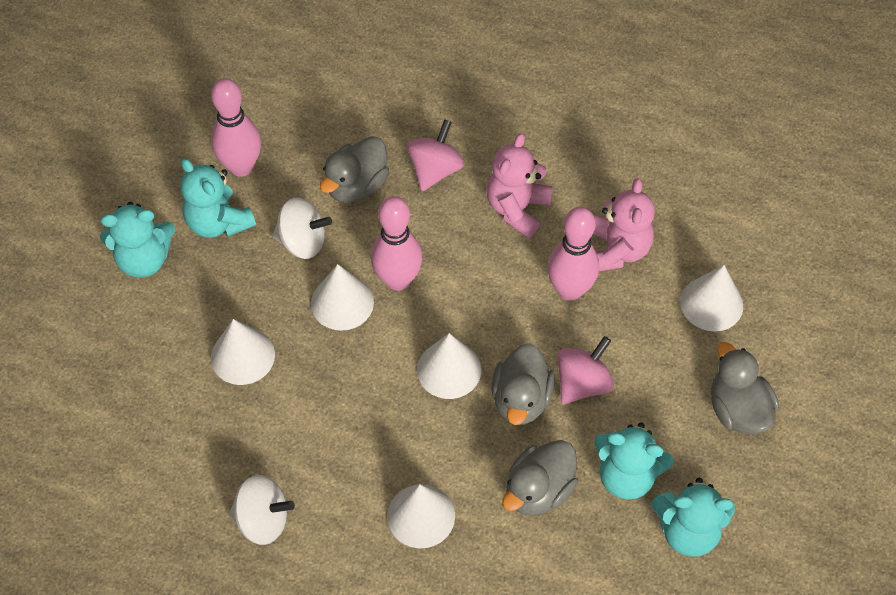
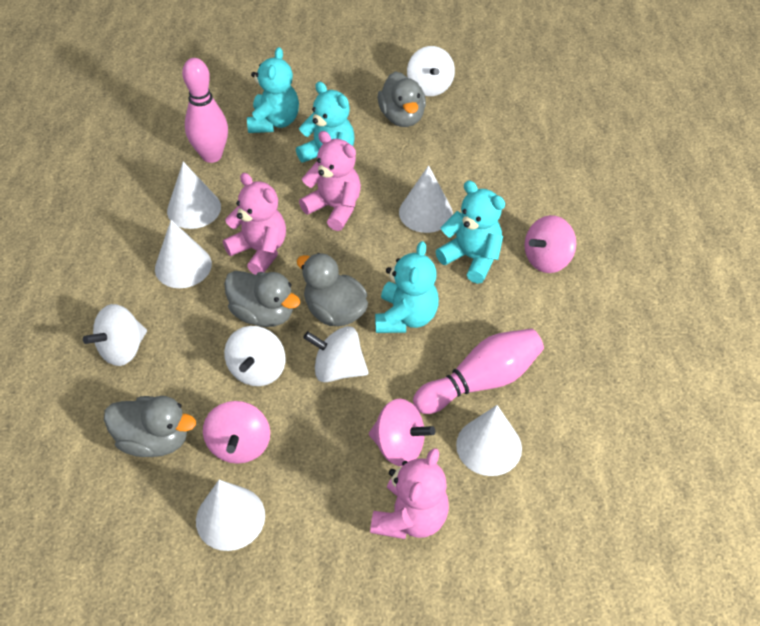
pink bowling pin: [211,78,261,177] [371,196,422,291] [547,207,599,301] = 3 -> [182,58,228,163] [413,329,544,414] = 2
pink spinning top: [407,119,464,191] [557,336,614,405] = 2 -> [203,401,270,464] [369,398,435,466] [524,215,576,273] = 3
pink teddy bear: [487,133,553,238] [593,178,655,271] = 2 -> [223,173,286,275] [299,131,361,231] [370,448,449,539] = 3
white spinning top: [229,475,295,545] [272,198,332,259] = 2 -> [83,304,147,366] [224,326,285,386] [303,326,368,382] [407,46,455,96] = 4

